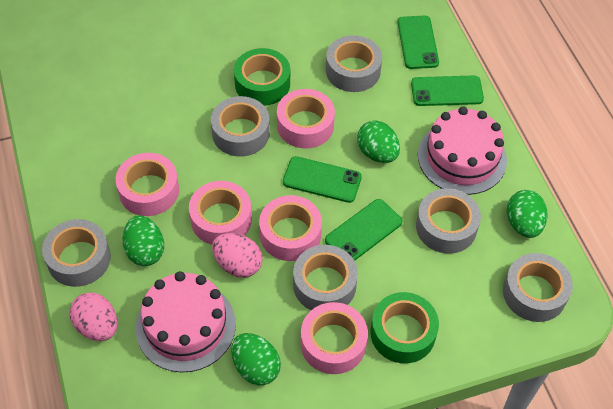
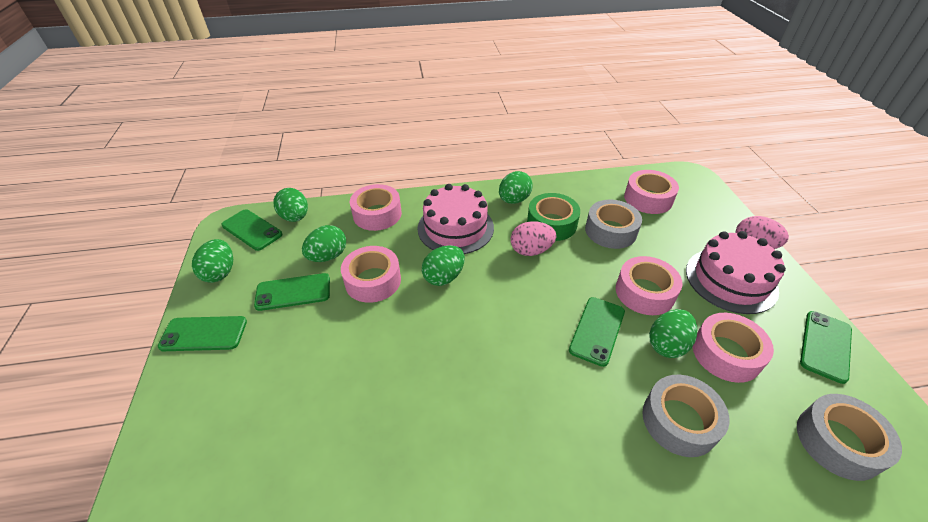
green egg: [123,216,164,266] [232,333,281,386] [357,120,400,163] [507,190,547,238] = 4 -> [192,239,233,283] [274,188,308,222] [302,225,346,262] [422,245,465,286] [499,171,533,204] [649,309,697,358] = 6
green phone: [283,156,362,203] [325,199,402,261] [397,15,439,69] [411,75,484,106] = 4 -> [158,316,247,351] [221,209,283,251] [254,273,330,311] [569,297,625,367] [800,311,852,384] = 5
green tape: [234,48,290,106] [370,292,439,363] = 2 -> [527,193,580,241] = 1
grey tape: [42,219,111,287] [211,96,270,157] [293,245,358,310] [326,35,382,92] [416,188,481,254] [503,253,573,322] = 6 -> [585,200,642,249] [642,375,730,457] [797,394,902,481] = 3

